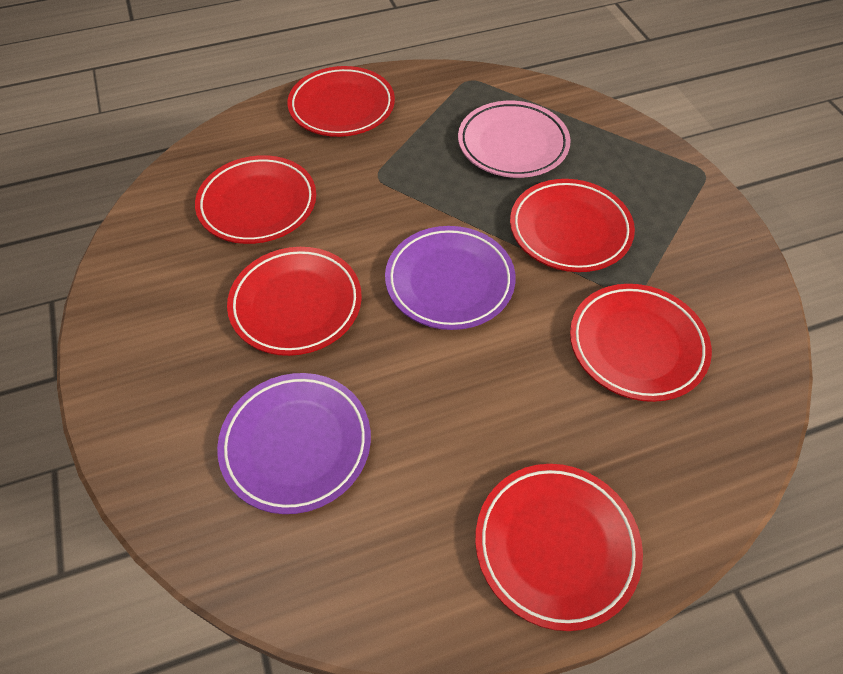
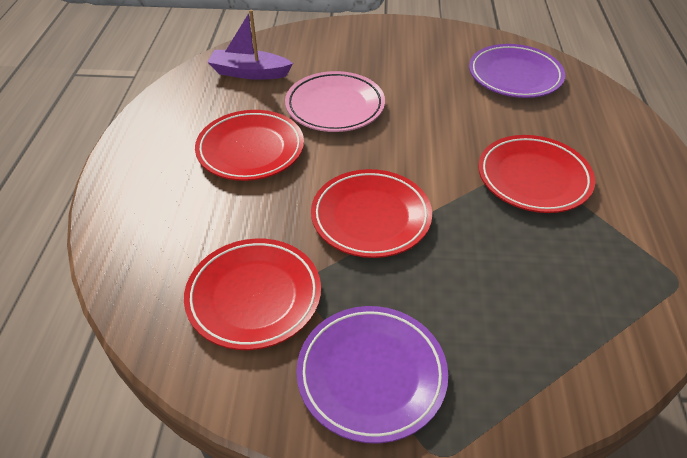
purple boat: none = 0 -> [207,10,293,80] = 1
red plate: [195,155,316,244] [227,247,362,356] [287,66,395,137] [475,464,643,631] [510,179,635,272] [570,284,712,402] = 6 -> [184,238,321,350] [195,110,304,181] [311,169,432,258] [478,135,595,213] = 4

